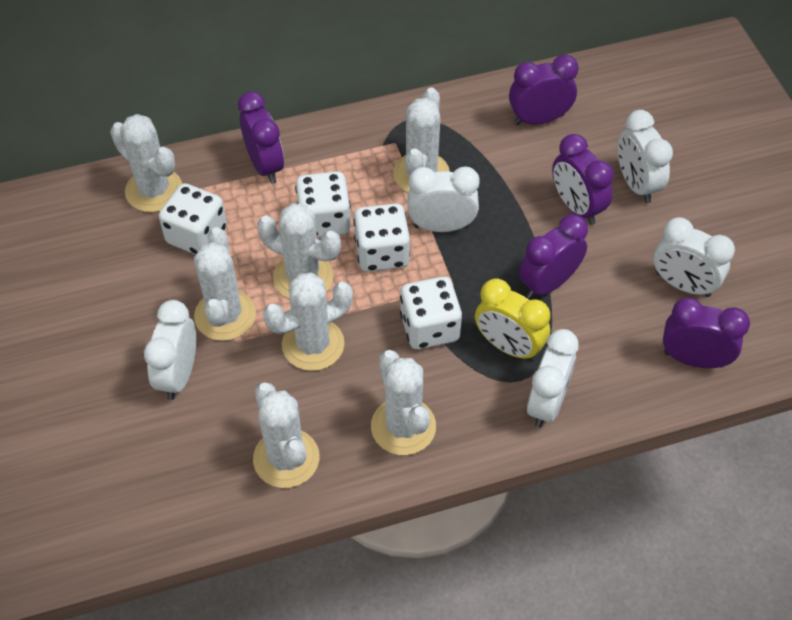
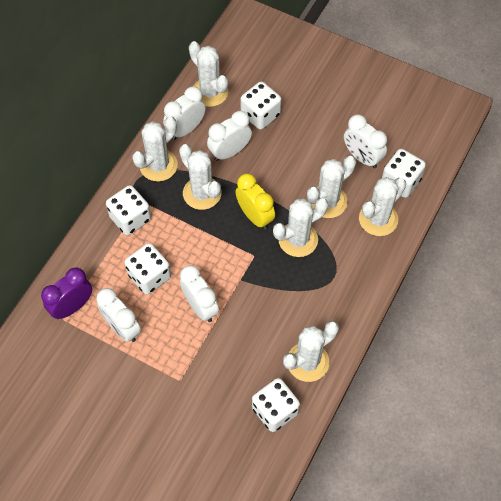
purple clock: [238,91,284,184] [509,55,579,125] [519,214,588,299] [552,134,614,225] [663,298,750,368] = 5 -> [41,267,92,319] = 1
white dice: [159,183,227,255] [295,171,351,238] [353,203,410,272] [400,276,462,349] = 4 -> [106,185,151,235] [125,243,171,294] [240,81,282,130] [252,378,300,432] [382,149,426,198] = 5

